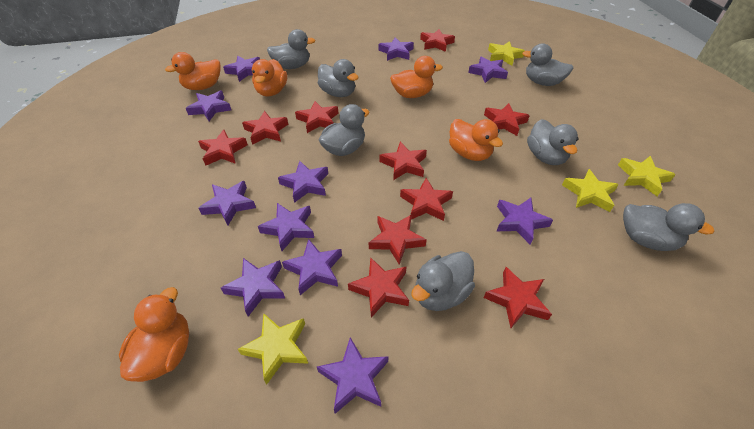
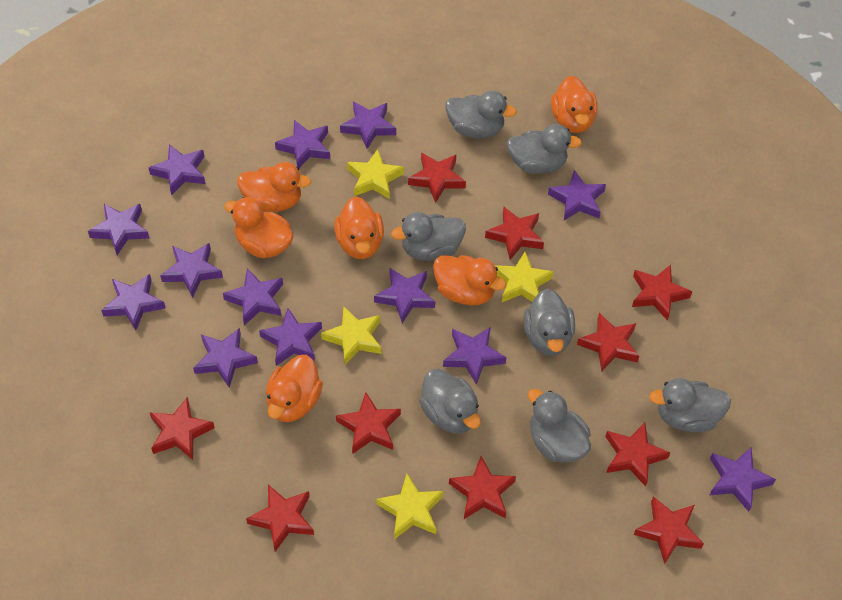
orange duck: [119,287,189,382] [165,52,221,90] [252,59,287,97] [390,56,443,98] [449,119,503,161] = 5 -> [224,197,294,258] [237,162,311,212] [266,355,323,422] [334,196,384,259] [433,255,506,306] [551,76,598,133] = 6
purple star: [186,91,231,121] [199,181,256,225] [221,258,285,316] [223,56,260,82] [258,203,314,251] [278,161,328,203] [282,239,342,295] [317,337,389,414] [379,37,414,61] [468,56,508,83] [497,198,553,245] = 11 -> [88,204,149,255] [101,274,166,331] [149,144,205,195] [160,243,223,298] [193,328,258,388] [223,268,283,325] [259,308,322,366] [275,120,330,168] [340,101,396,149] [374,268,435,323] [443,327,507,385] [548,170,606,220] [710,447,776,512] = 13

